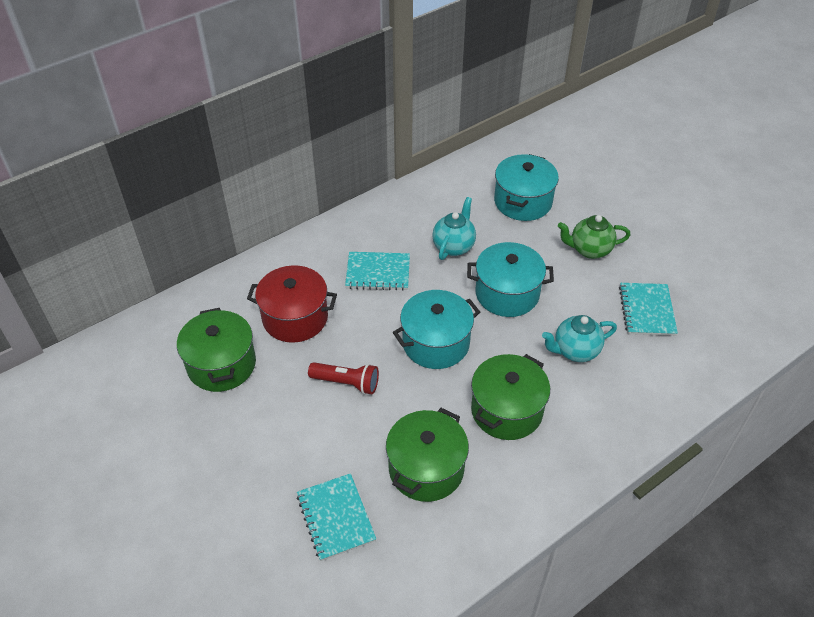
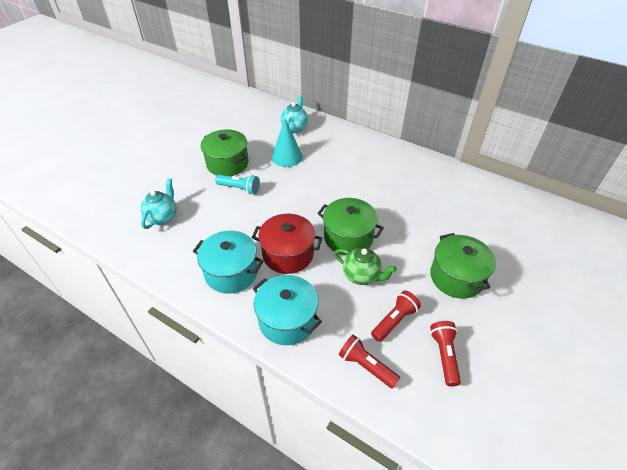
red flashlight: [308,362,379,394] = 1 -> [339,335,400,389] [371,290,421,342] [430,321,461,386] = 3
turquoise cone: none = 0 -> [272,119,303,167] = 1
turquoise flashlight: none = 0 -> [215,175,260,194] = 1
turquoise notebook: [297,473,376,561] [345,252,410,291] [619,283,678,336] = 3 -> none = 0
turquoise pot: [393,290,480,369] [467,242,554,317] [494,154,559,221] = 3 -> [193,230,263,294] [253,275,322,345] = 2

